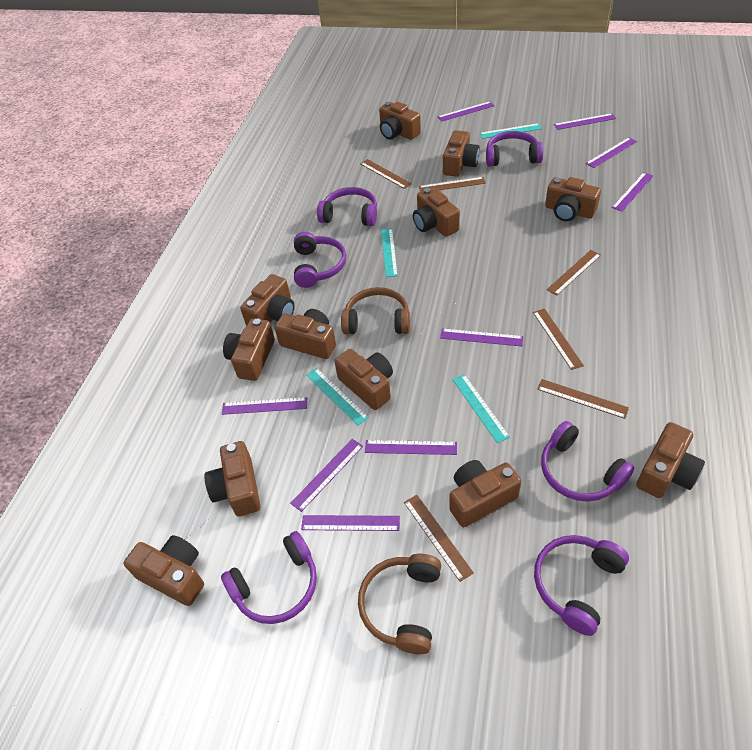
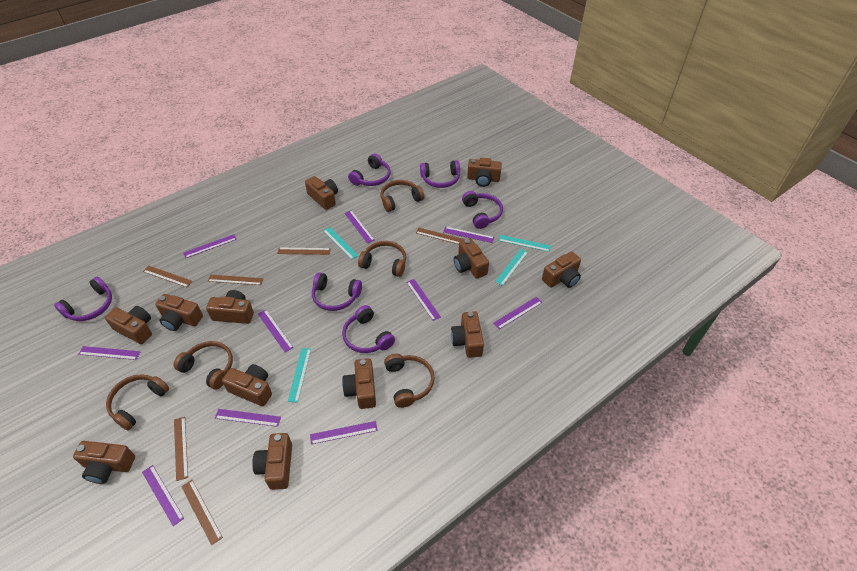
brown headphones: [341,287,410,334] [358,554,441,654] = 2 -> [106,374,169,430] [173,341,233,390] [358,241,406,277] [380,180,424,212] [384,354,435,408] = 5
purple ruler: [222,397,307,415] [290,439,363,512] [301,515,400,531] [365,440,457,455] [438,101,495,122] [440,328,523,347] [554,113,616,130] [586,137,637,168] [612,172,654,212] = 9 -> [79,346,140,360] [142,465,184,526] [183,234,237,258] [215,409,281,427] [258,310,294,352] [310,421,378,444] [344,210,375,243] [406,279,441,321] [443,226,494,243] [493,297,542,329] = 10

